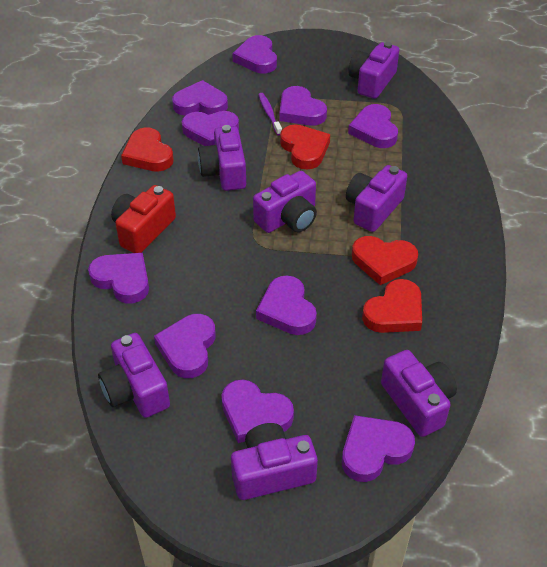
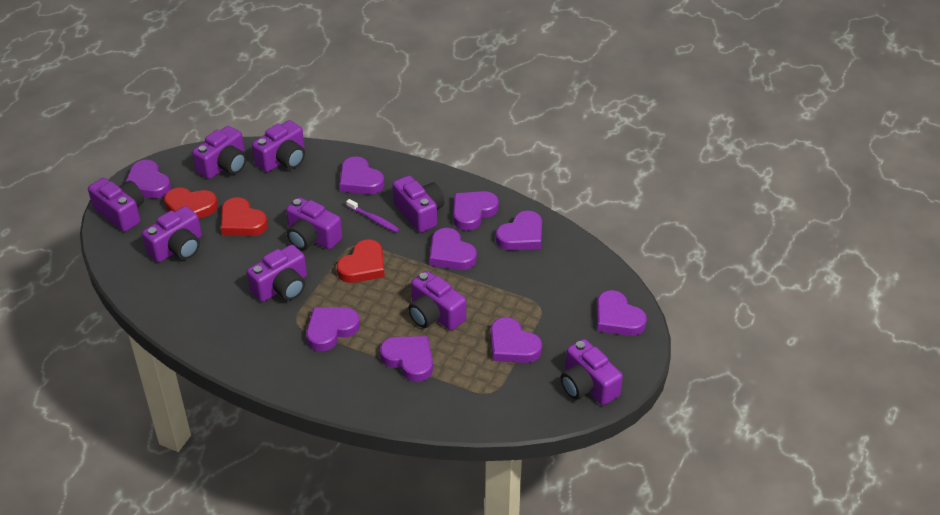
purple camera: [98,333,170,418] [198,125,246,191] [231,423,318,500] [253,171,317,233] [346,165,407,232] [348,42,399,99] [381,350,457,437] = 7 -> [88,178,144,232] [142,206,202,262] [192,126,246,179] [247,245,307,302] [252,120,305,172] [286,197,342,250] [392,175,444,233] [408,271,466,330] [561,339,623,405] = 9
purple heart: [88,253,149,303] [154,314,216,378] [172,80,228,116] [182,111,239,146] [222,380,294,443] [232,35,277,73] [256,275,317,335] [279,86,327,126] [342,415,415,482] [348,104,398,148] = 10 -> [125,160,171,199] [306,307,360,351] [340,156,384,194] [380,336,433,382] [429,228,477,270] [453,191,499,231] [490,317,542,363] [496,211,542,250] [597,290,647,336] = 9
red camera: [111,185,176,253] = 1 -> none = 0
red heart: [121,127,174,172] [280,125,330,170] [352,236,418,285] [362,279,422,333] = 4 -> [164,188,218,219] [221,197,268,236] [337,240,385,283] = 3

